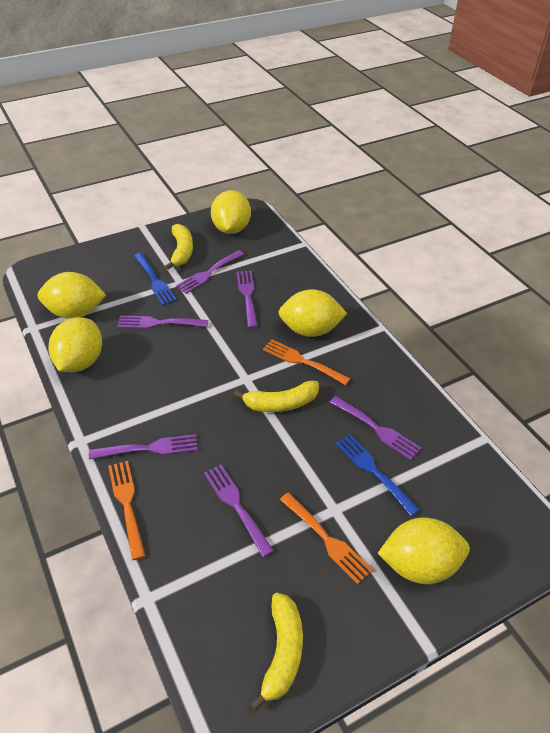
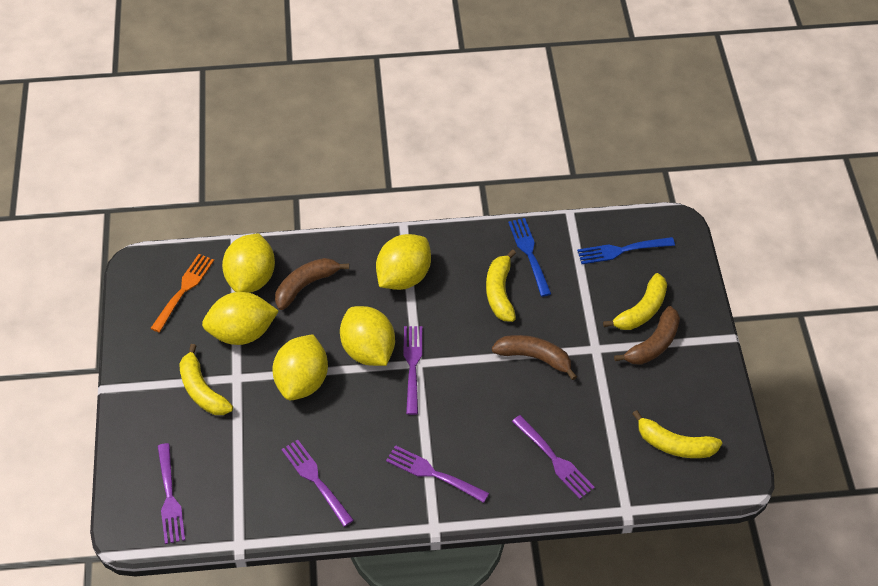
brown banana: none = 0 -> [275,258,349,310] [492,335,577,380] [614,306,680,365] = 3
orange fork: [108,461,145,560] [263,339,351,385] [280,493,373,585] = 3 -> [150,254,214,332] = 1
purple fork: [89,434,198,459] [117,315,208,329] [176,250,244,294] [204,464,274,557] [236,271,258,328] [330,396,421,460] = 6 -> [158,443,185,544] [281,439,354,527] [386,445,489,503] [403,326,422,415] [512,415,595,499] = 5
yellow banana: [165,224,193,270] [234,381,319,412] [250,593,303,711] = 3 -> [179,344,233,415] [486,249,516,322] [603,273,667,330] [632,410,722,458] = 4

